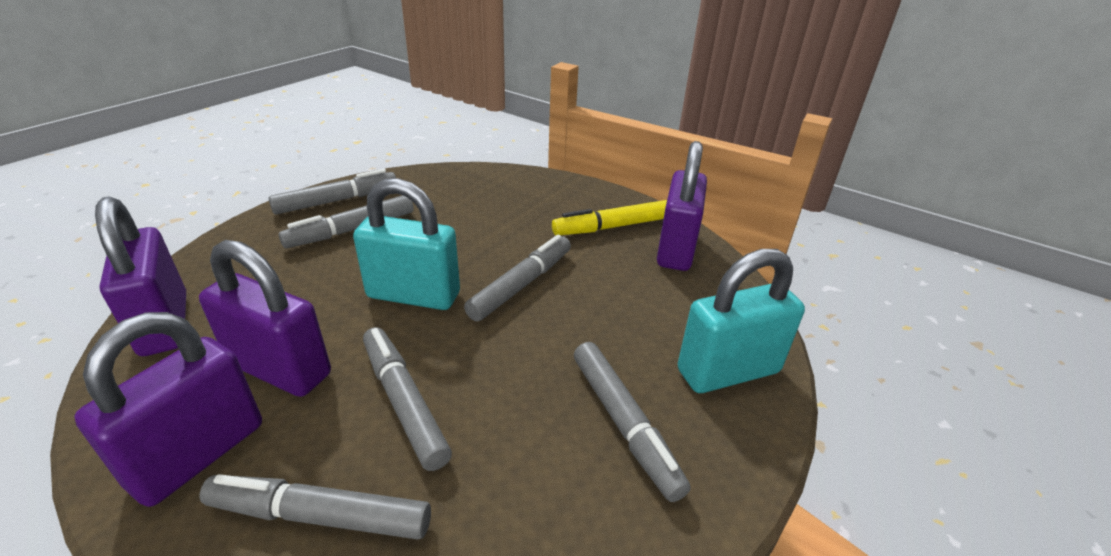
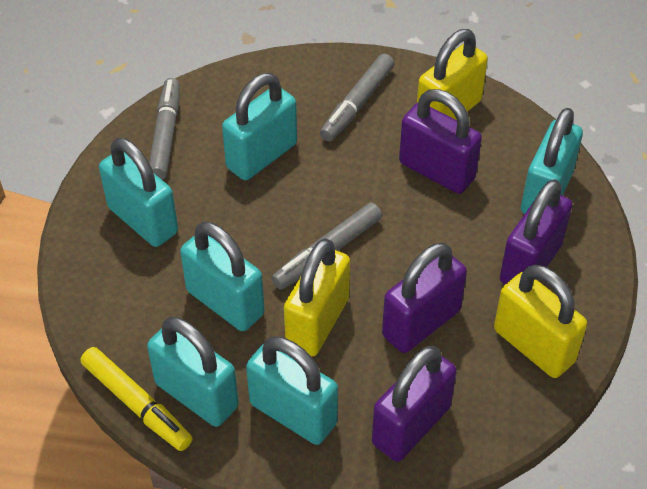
grey marker: [199,474,431,540] [268,169,396,214] [279,195,414,248] [363,327,452,471] [464,235,571,321] [574,342,691,502] = 6 -> [149,78,180,180] [272,202,382,290] [320,54,395,141] = 3
turquoise padlock: [353,178,460,310] [678,249,805,393] = 2 -> [99,138,178,247] [147,317,239,427] [180,222,264,331] [222,73,297,180] [246,336,338,445] [521,108,583,214] = 6
yellow padlock: none = 0 -> [284,238,350,357] [417,29,488,120] [494,265,587,378] = 3

